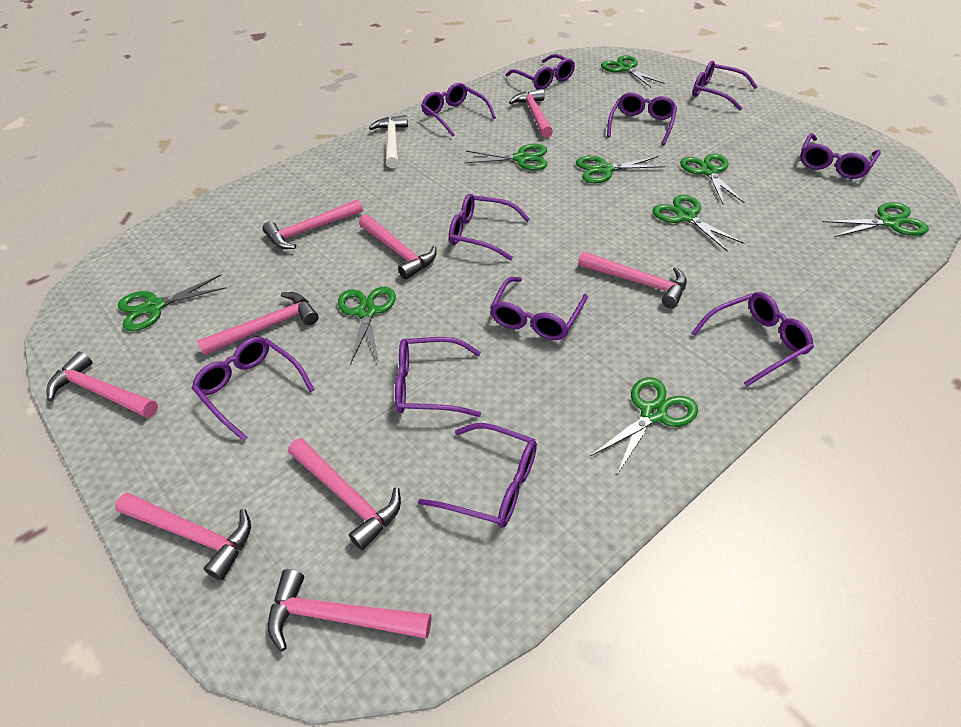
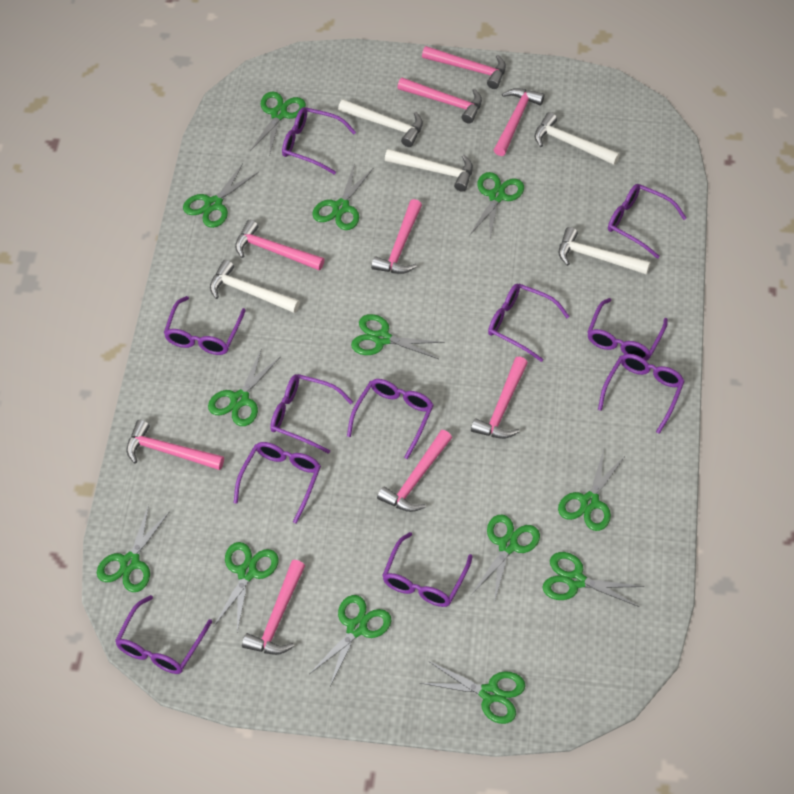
green scissors: [118,275,226,331] [338,287,396,365] [464,144,547,170] [576,156,665,184] [590,377,698,475] [601,55,665,87] [653,195,744,252] [680,154,745,204] [822,202,929,237] = 9 -> [97,504,170,592] [183,163,259,228] [208,350,281,426] [214,542,279,632] [250,91,306,157] [309,595,391,686] [312,162,373,230] [351,314,445,359] [420,661,525,724] [470,172,524,239] [472,514,540,603] [542,552,644,607] [558,449,626,531] = 13
white hammer: [369,115,408,168] = 1 -> [210,260,300,313] [338,99,423,147] [385,149,473,192] [535,112,620,165] [559,227,650,275] = 5

